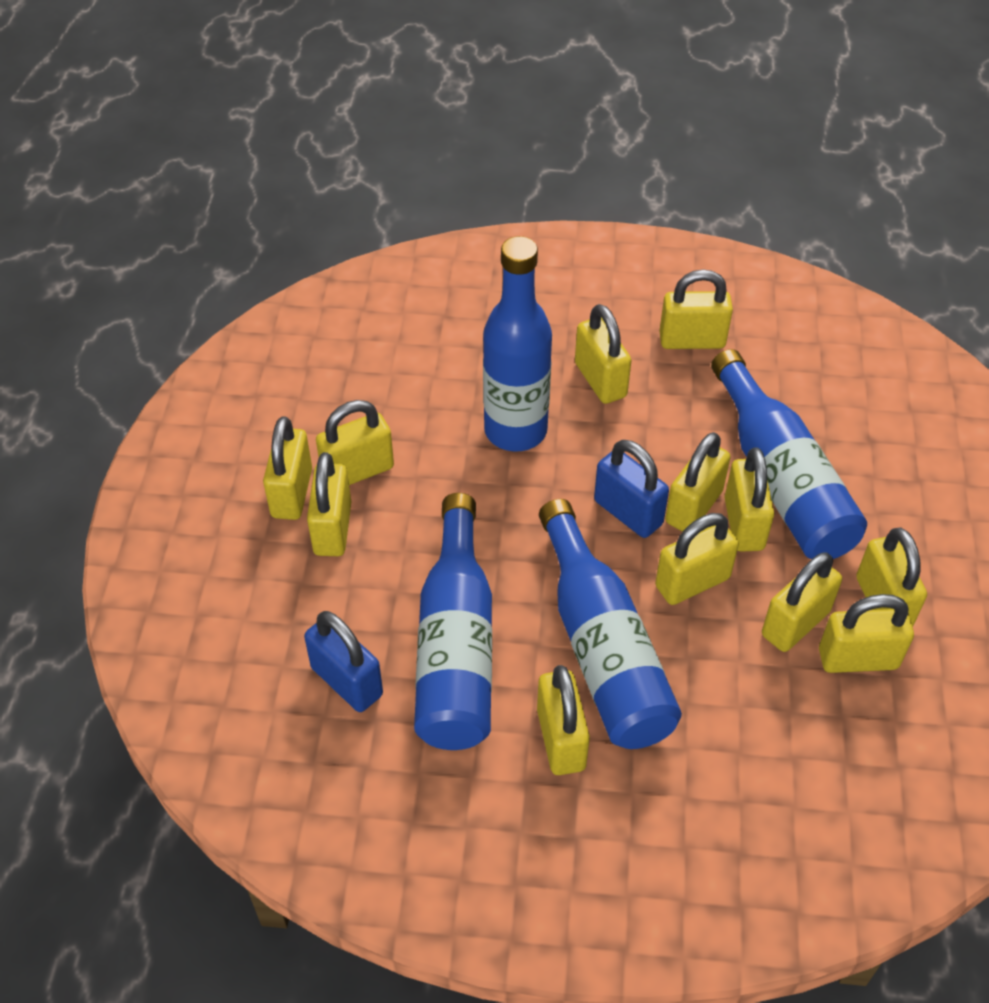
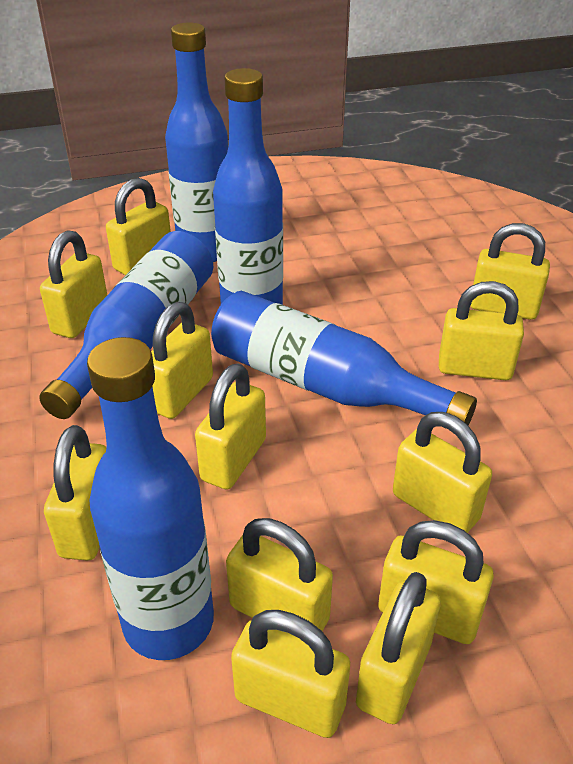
blue bottle: [414,493,492,750] [483,236,552,452] [539,499,682,749] [711,349,867,559] = 4 -> [39,231,213,419] [87,337,214,660] [165,22,228,262] [211,291,477,425] [213,68,283,305] = 5
blue padlock: [304,611,383,712] [594,440,669,538] = 2 -> none = 0

